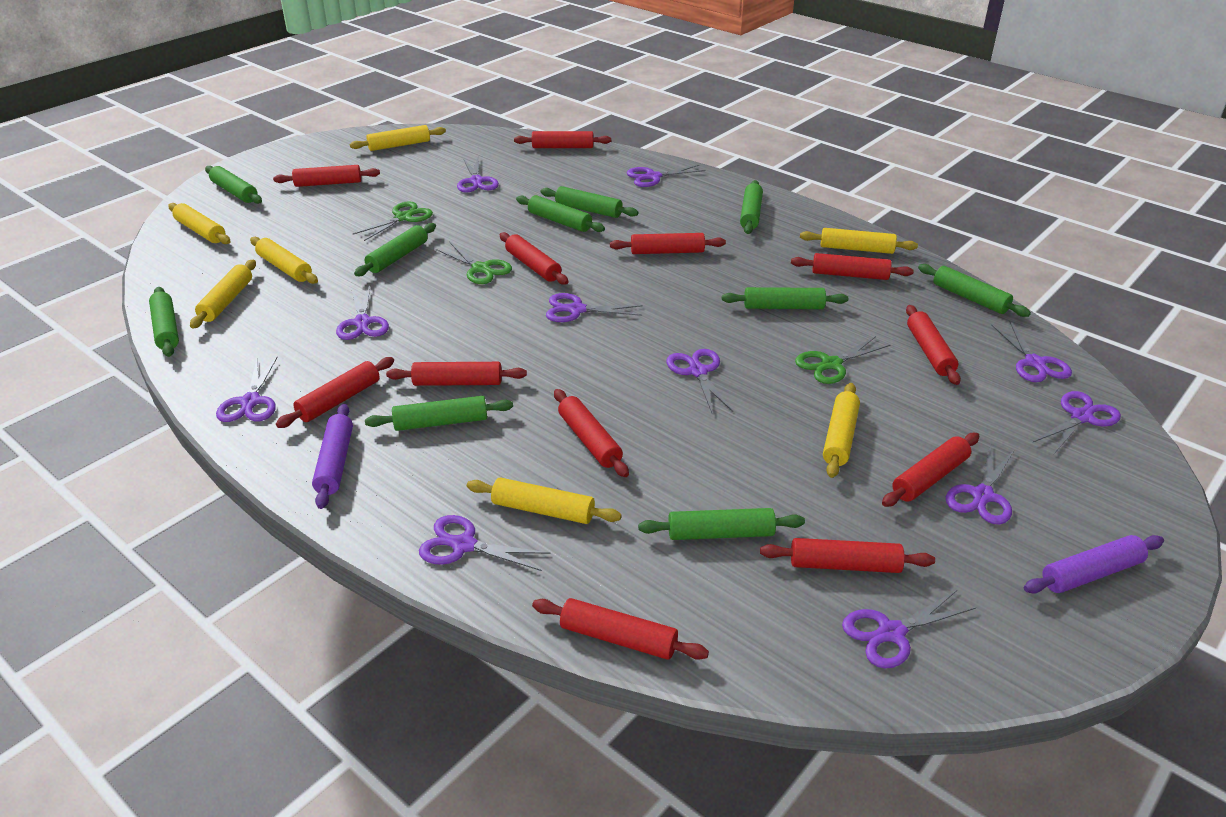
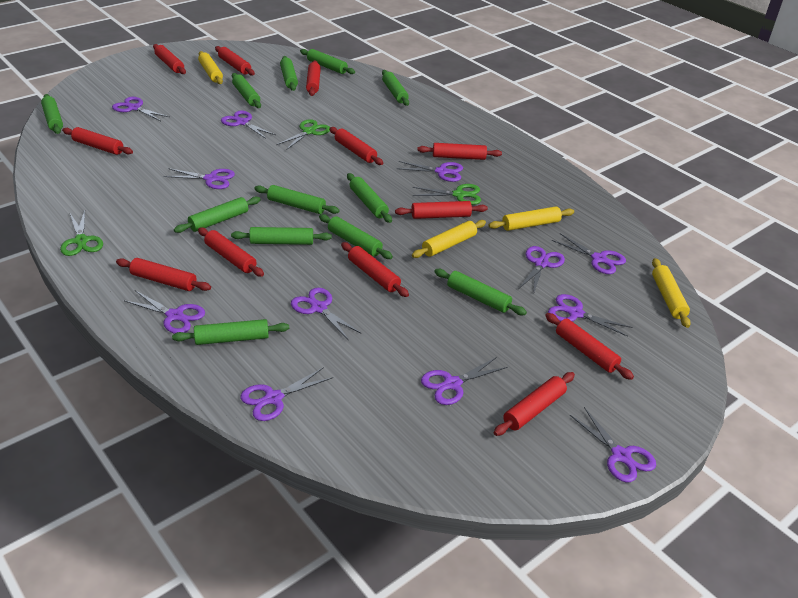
green rolling pin: [149,287,179,357] [205,166,262,204] [354,223,436,276] [365,396,513,431] [516,195,605,232] [541,186,638,218] [638,508,805,540] [722,287,848,309] [740,180,763,234] [918,264,1031,317] = 10 -> [41,94,63,134] [172,319,289,345] [174,196,261,233] [231,227,332,245] [232,73,261,108] [254,185,340,214] [280,56,298,91] [300,49,355,74] [319,214,393,259] [347,173,392,223] [382,70,409,106] [434,269,527,315] = 12
purple rolling pin: [312,404,353,509] [1024,535,1164,594] = 2 -> none = 0
purple scissors: [216,356,278,422] [336,286,389,340] [419,515,551,571] [457,158,499,193] [546,293,643,322] [627,165,706,187] [666,349,733,413] [842,590,976,668] [946,444,1014,525] [991,322,1072,382] [1033,391,1121,455] = 11 -> [112,97,169,121] [124,291,205,334] [163,168,235,189] [221,111,275,139] [241,367,333,421] [291,288,362,340] [396,161,463,182] [421,357,508,405] [519,246,565,295] [548,294,633,337] [552,233,626,274] [570,407,656,483] = 12
yellow rolling pin: [168,203,231,244] [190,260,256,329] [250,237,318,284] [350,125,446,151] [467,477,622,524] [800,228,918,254] [823,383,860,478] = 7 -> [198,51,223,84] [412,220,486,258] [489,206,574,231] [652,258,691,328] = 4

